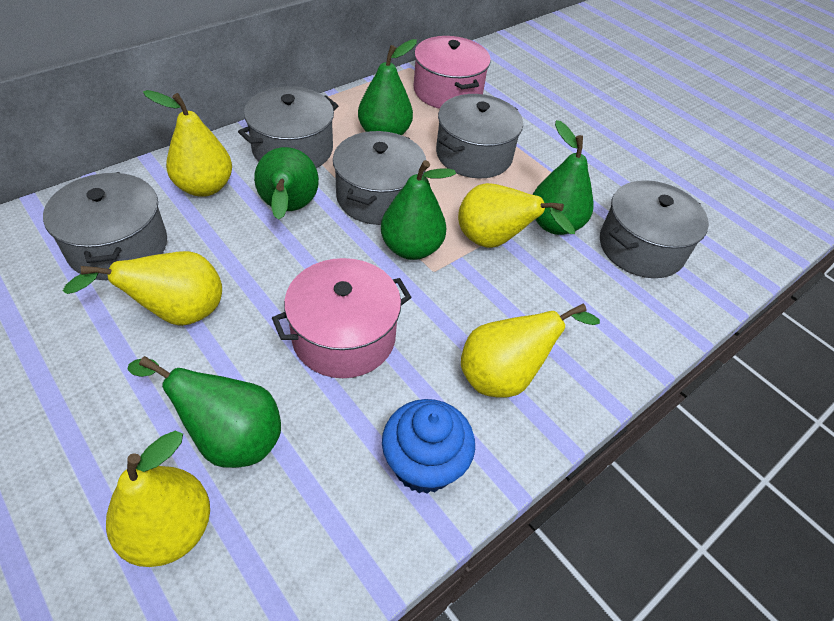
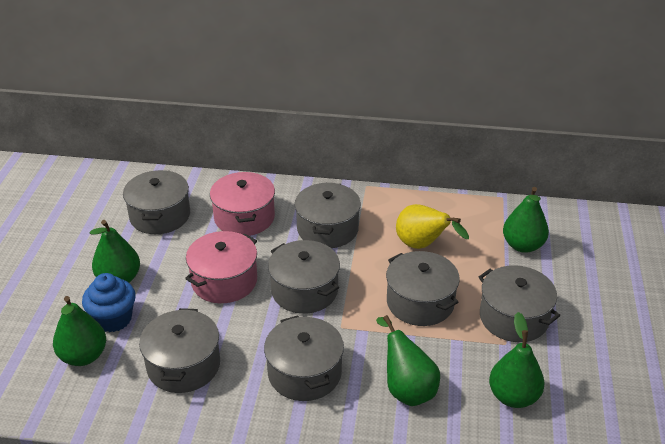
grey pot: [43,172,167,280] [238,86,338,168] [333,131,426,225] [436,94,523,179] [600,180,709,278] = 5 -> [123,170,190,234] [139,308,220,393] [264,316,344,401] [268,240,340,314] [295,183,361,248] [386,251,460,326] [478,265,560,342] = 7
yellow pear: [63,251,222,326] [106,431,210,567] [143,90,232,197] [458,183,575,248] [461,303,600,398] = 5 -> [396,204,469,249] = 1

